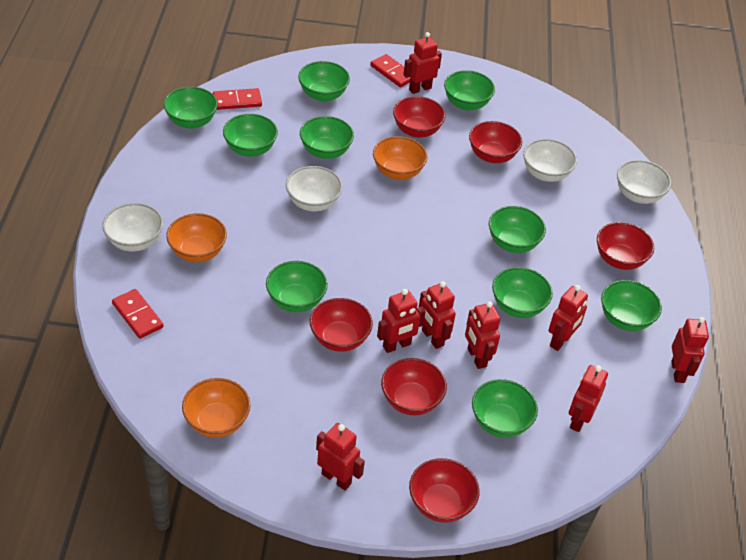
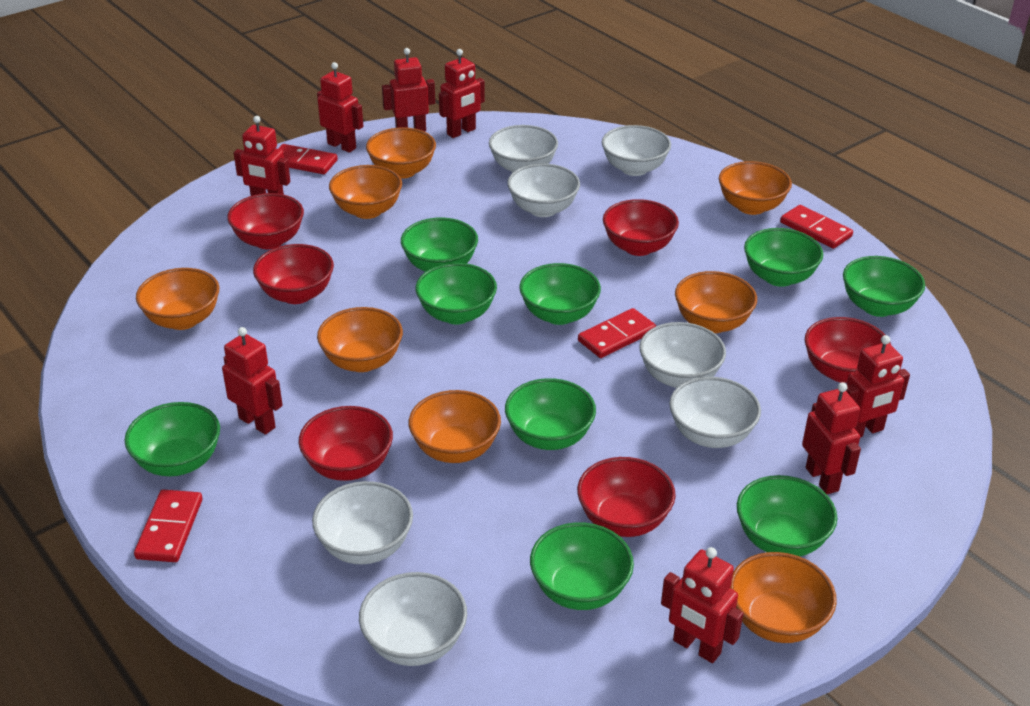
green bowl: [163,87,218,129] [223,114,278,157] [266,261,328,312] [298,61,350,101] [300,116,354,159] [444,70,495,110] [472,379,538,438] [489,206,546,253] [492,267,553,318] [601,280,662,331] = 10 -> [124,402,220,476] [401,217,478,272] [415,263,497,325] [505,378,596,450] [519,263,601,325] [530,522,634,610] [737,475,838,557] [744,228,823,287] [843,256,925,317] = 9
orange bowl: [166,213,227,262] [182,378,251,438] [373,136,427,180] = 3 -> [136,268,219,330] [317,307,403,372] [329,165,402,219] [366,127,436,179] [409,390,501,463] [675,271,757,333] [719,161,792,215] [730,552,837,643] = 8
red domino: [112,289,164,339] [213,88,262,110] [370,54,410,87] = 3 -> [134,490,203,562] [278,144,338,174] [578,308,656,358] [780,205,853,249] = 4
white bowl: [102,203,163,252] [286,166,343,211] [523,139,577,182] [617,160,671,204] = 4 -> [312,481,413,564] [359,572,467,666] [489,125,558,173] [507,164,580,217] [602,125,671,176] [639,322,726,388] [669,377,761,448] = 7

